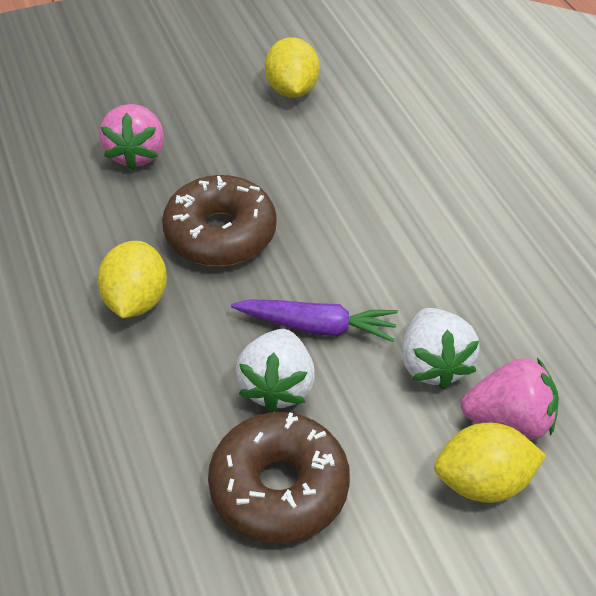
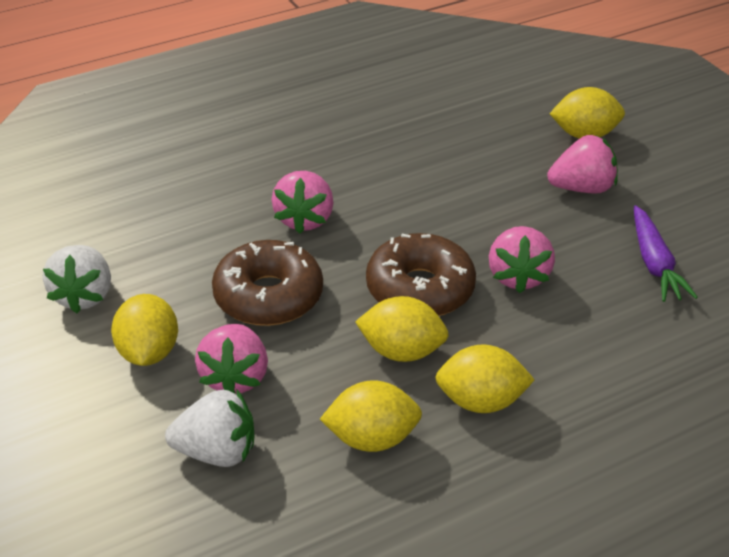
pink strawberry: [99,104,164,170] [461,358,559,440] = 2 -> [195,324,268,394] [272,171,334,234] [489,226,555,293] [547,135,618,194] = 4
yellow lemon: [97,241,167,318] [265,37,320,98] [434,423,546,503] = 3 -> [111,294,178,366] [320,380,422,452] [355,296,449,362] [435,344,535,413] [550,87,625,139] = 5

